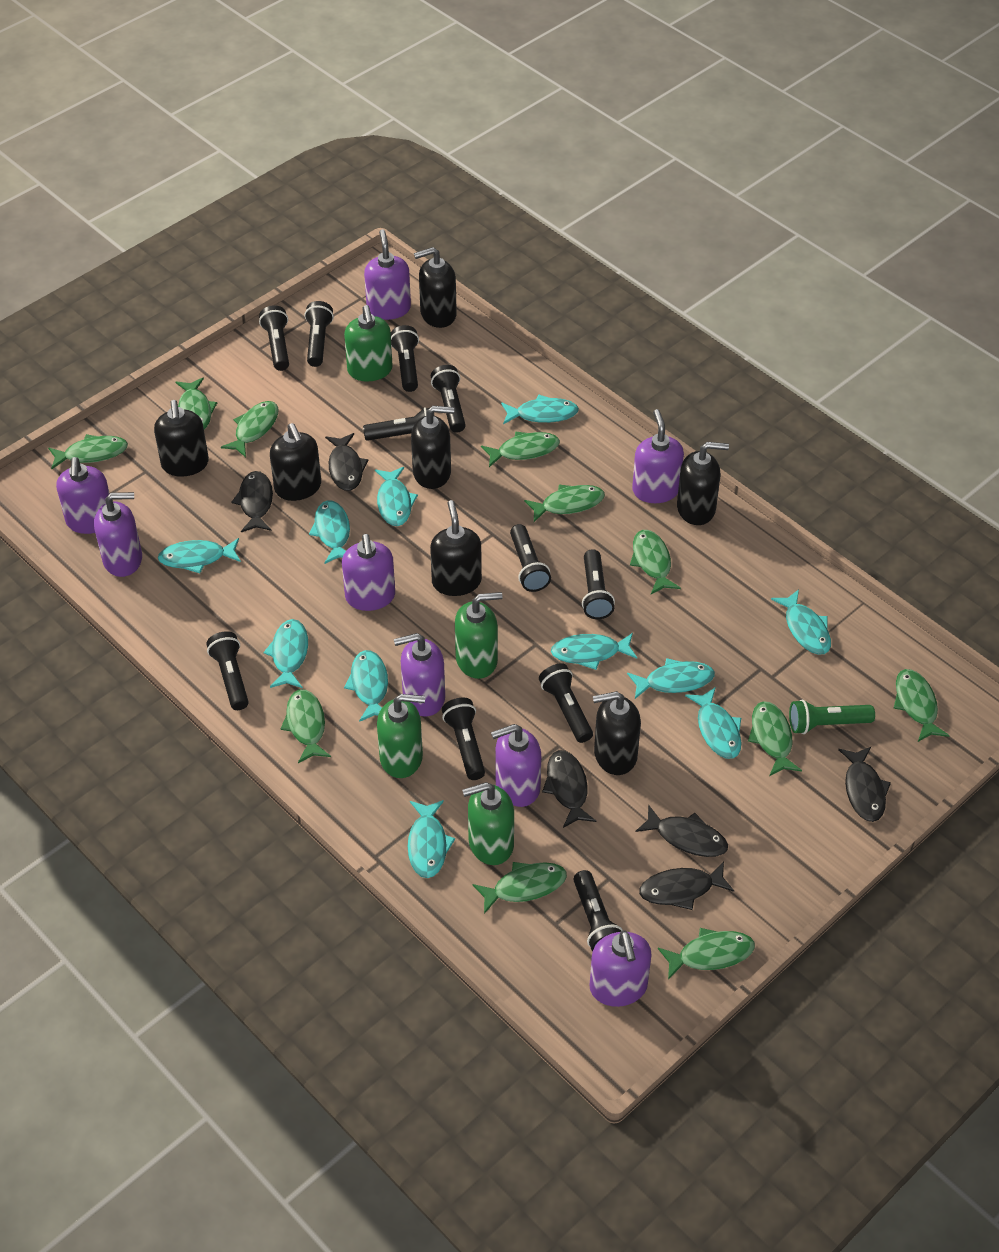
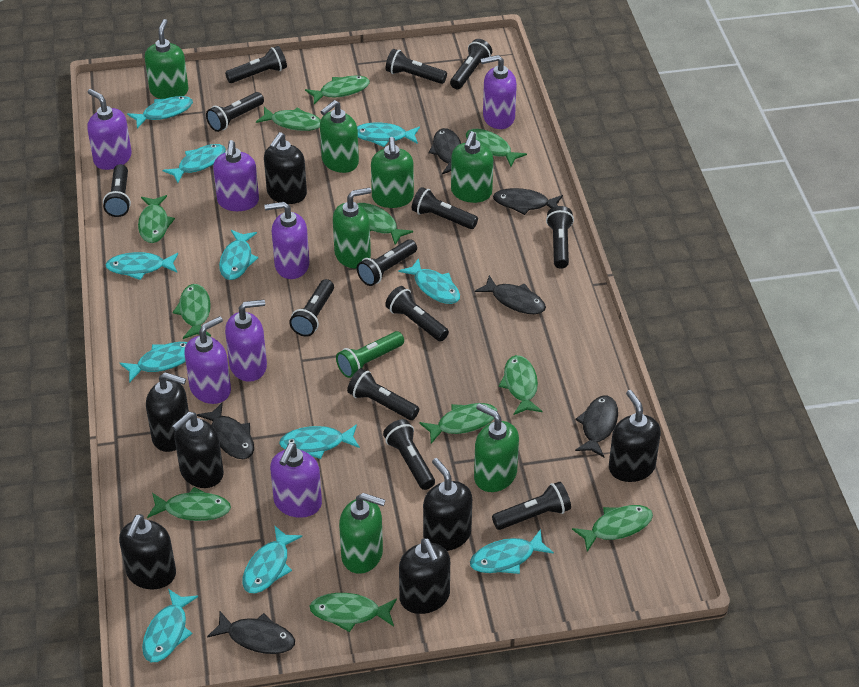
black flashlight: [206,631,249,710] [259,305,289,371] [305,301,334,367] [363,407,435,441] [391,325,419,392] [431,365,466,433] [442,698,485,780] [510,524,551,592] [539,663,593,743] [573,870,623,952] [582,549,615,619] = 11 -> [103,164,131,217] [206,92,264,132] [225,46,287,83] [289,279,334,337] [347,368,419,420] [357,239,417,286] [383,419,435,490] [385,286,449,342] [386,49,447,84] [412,187,478,229] [450,39,492,89] [492,482,571,530] [546,206,574,269] = 13
green soap dispenser: [344,305,393,382] [377,694,425,778] [455,592,503,679] [462,782,514,865] = 4 -> [145,19,188,99] [320,100,359,173] [333,187,371,268] [339,493,385,574] [371,137,414,208] [451,131,493,203] [474,403,519,492] = 7
purple soap dispenser: [56,457,110,534] [94,492,142,577] [342,534,395,611] [364,229,411,320] [394,633,445,717] [491,724,541,807] [589,930,652,1007] [632,409,684,503] = 8 -> [87,89,132,170] [185,316,231,404] [213,140,259,211] [225,300,267,382] [265,202,309,279] [270,443,322,518] [481,55,517,129] = 7

